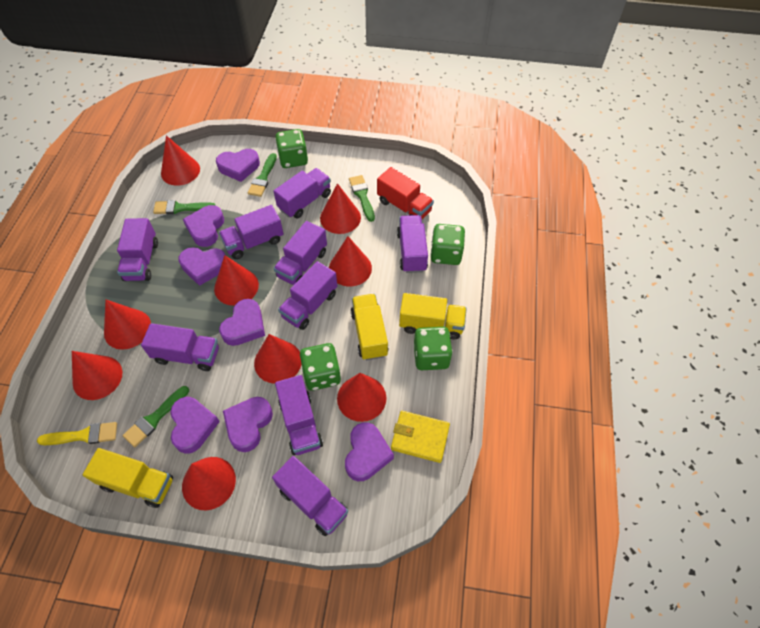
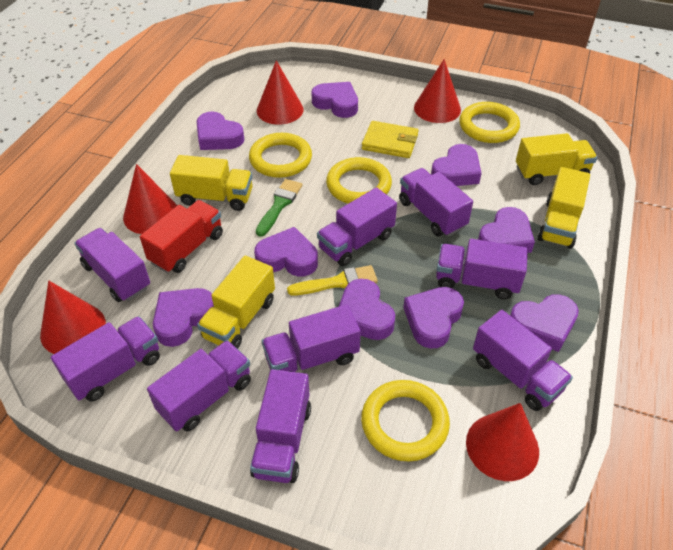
green brush: [123,386,189,447] [153,200,216,214] [248,153,277,197] [349,175,375,222] = 4 -> [256,179,302,237] = 1
green dice: [275,129,308,168] [300,343,341,391] [413,327,453,370] [430,224,465,265] = 4 -> none = 0
purple heart: [170,397,220,454] [178,247,226,286] [183,205,224,247] [216,149,260,182] [219,299,265,346] [223,397,273,452] [345,422,394,481] = 7 -> [153,288,214,347] [197,112,245,150] [254,227,318,277] [312,82,358,118] [339,279,395,340] [403,287,464,349] [431,144,482,186] [478,207,535,253] [510,294,579,352] = 9
red cone: [72,351,122,400] [104,300,151,350] [161,135,200,186] [182,457,236,510] [214,255,259,306] [254,334,301,384] [320,183,361,234] [329,236,372,286] [337,373,386,422] = 9 -> [40,281,106,354] [123,164,177,234] [257,60,303,125] [414,59,461,123] [466,403,539,481] = 5
yellow ring: none = 0 -> [249,133,312,178] [326,157,392,204] [361,380,450,461] [459,102,520,143] = 4
yellow truck: [83,448,173,508] [351,294,389,360] [399,293,467,339] = 3 -> [170,155,253,211] [197,256,275,349] [516,133,597,185] [538,167,590,249] = 4

